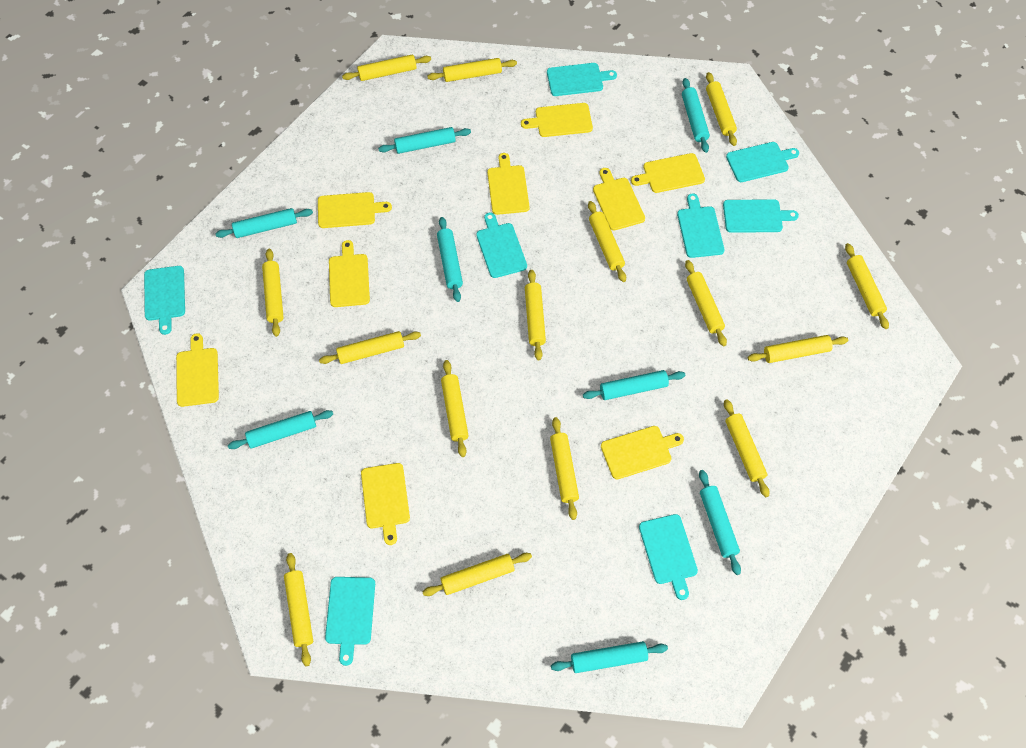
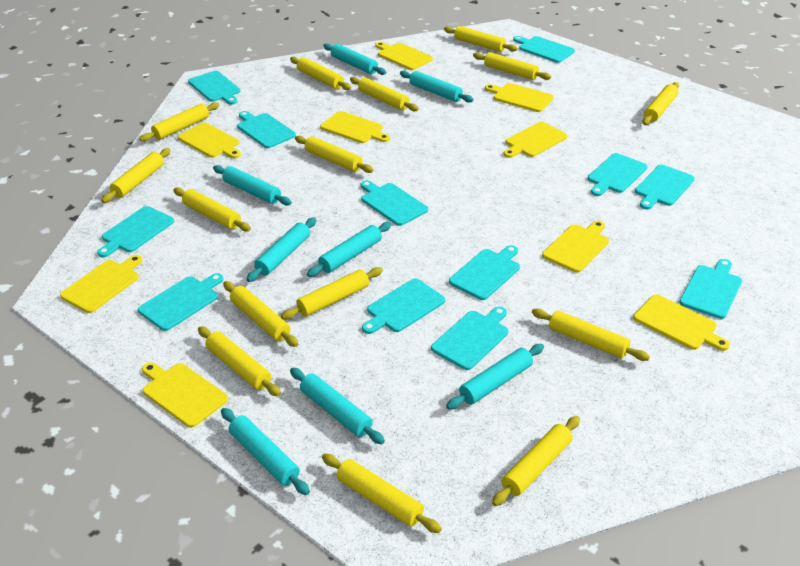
turquoise cutting board: [144,266,185,335] [325,577,375,666] [476,212,527,278] [547,63,617,96] [639,514,698,600] [677,193,725,258] [723,199,799,233] [726,142,799,182] = 8 -> [97,206,174,257] [138,273,224,331] [188,71,241,105] [237,111,296,148] [361,180,428,226] [362,278,445,334] [431,306,508,370] [449,245,520,300] [513,36,575,63] [588,153,648,196] [635,165,695,209] [679,259,742,319] = 12

